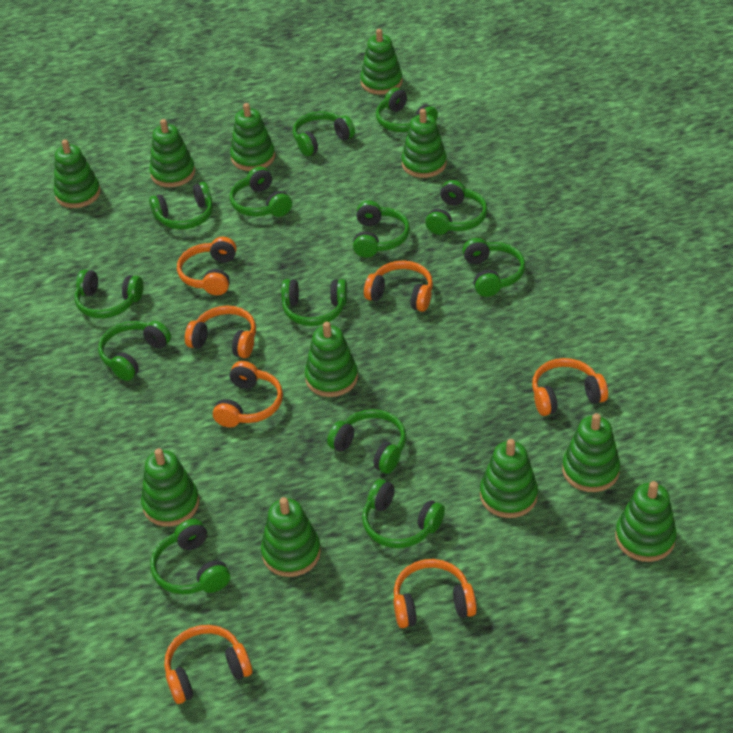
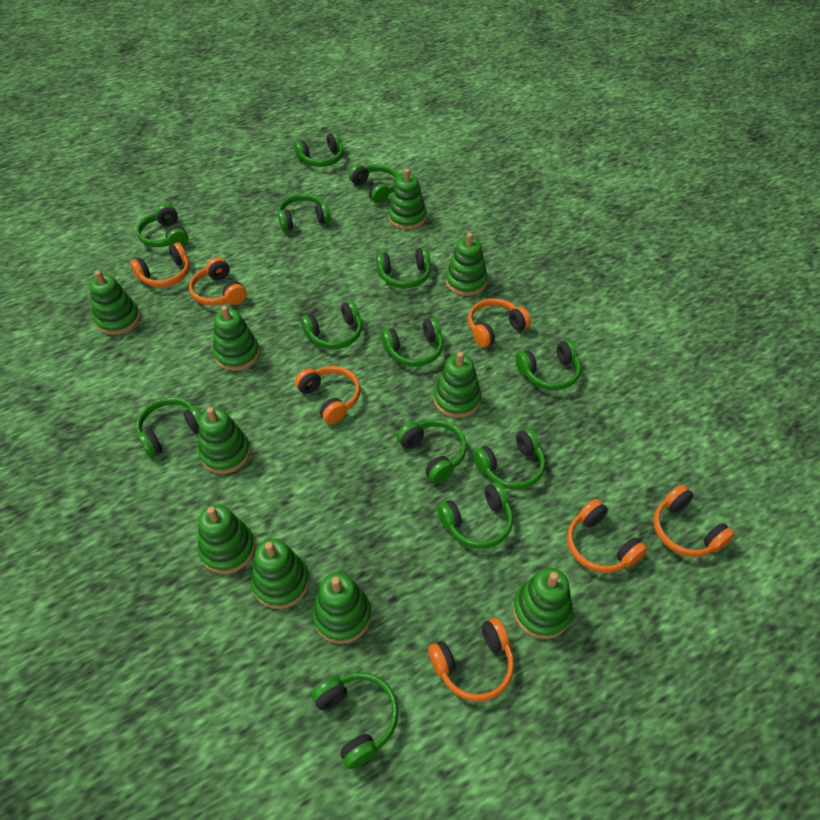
green stacking toy: [54,139,101,208] [141,448,200,527] [149,119,195,187] [230,103,275,171] [261,497,321,577] [305,322,358,397] [360,29,402,94] [401,109,447,178] [480,439,538,518] [562,413,620,492] [615,481,677,562] = 11 -> [89,271,140,335] [198,407,250,474] [198,505,255,574] [213,306,260,371] [251,539,309,609] [312,572,371,644] [388,169,426,230] [433,352,481,418] [446,233,488,296] [513,568,573,639] = 10

